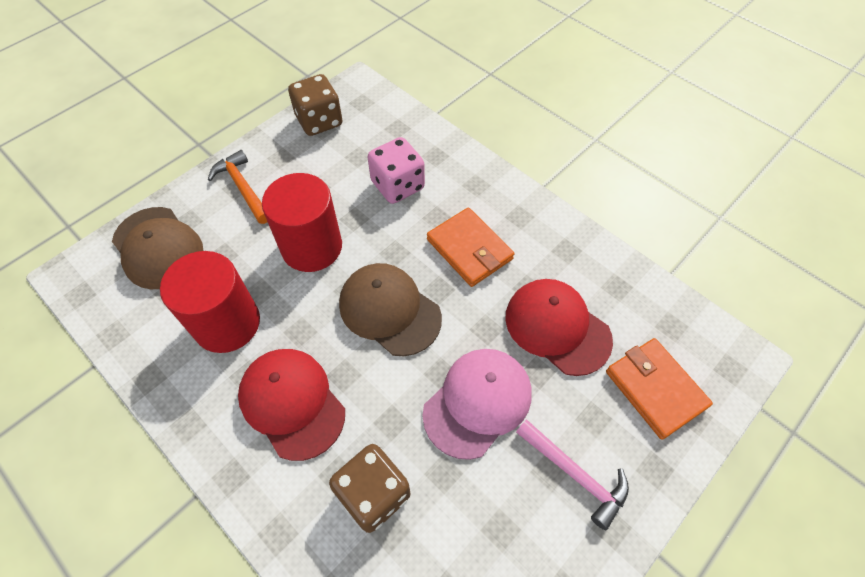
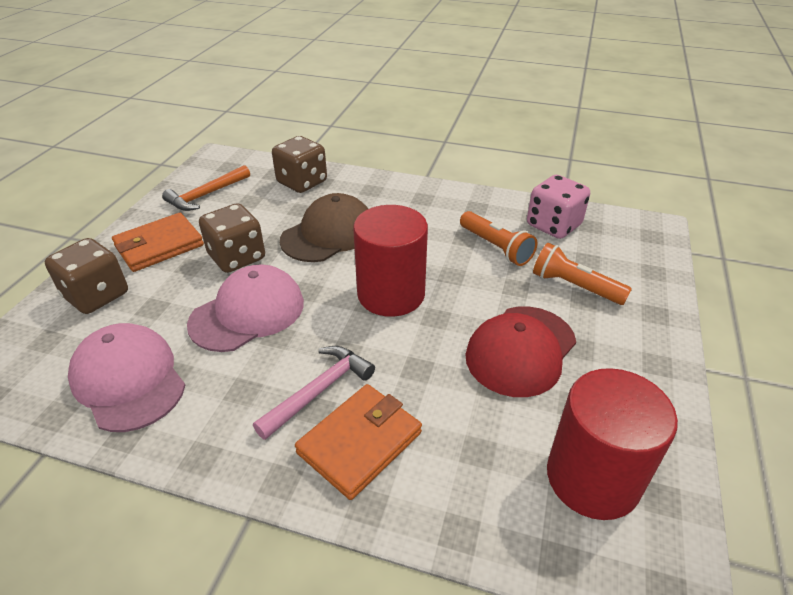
brown cap: [112,207,203,289] [339,263,442,356] = 2 -> [280,193,368,262] = 1
brown dice: [288,74,342,136] [329,444,410,533] = 2 -> [45,238,128,314] [199,203,265,273] [272,136,327,193] = 3
orange flashlight: none = 0 -> [460,211,537,266] [533,243,632,305] = 2
pink cap: [423,349,531,460] = 1 -> [68,323,185,432] [187,264,304,352] = 2
red cap: [238,349,345,461] [505,279,613,376] = 2 -> [465,306,576,397] = 1

